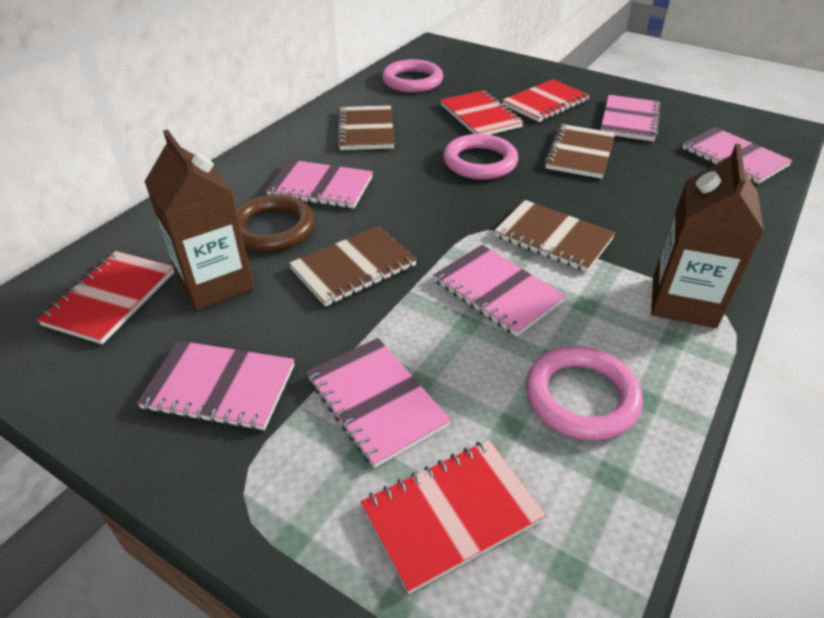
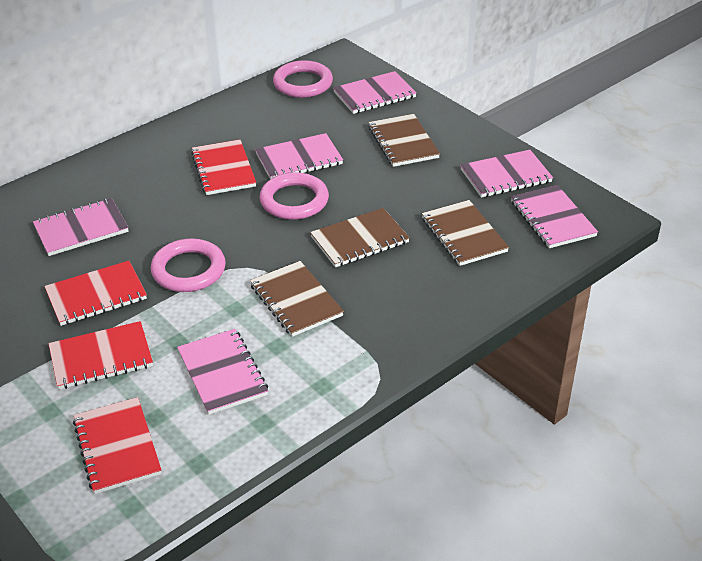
brown carton: [144,129,254,310] [651,144,764,328] = 2 -> none = 0
brown ring: [236,194,315,252] = 1 -> none = 0

